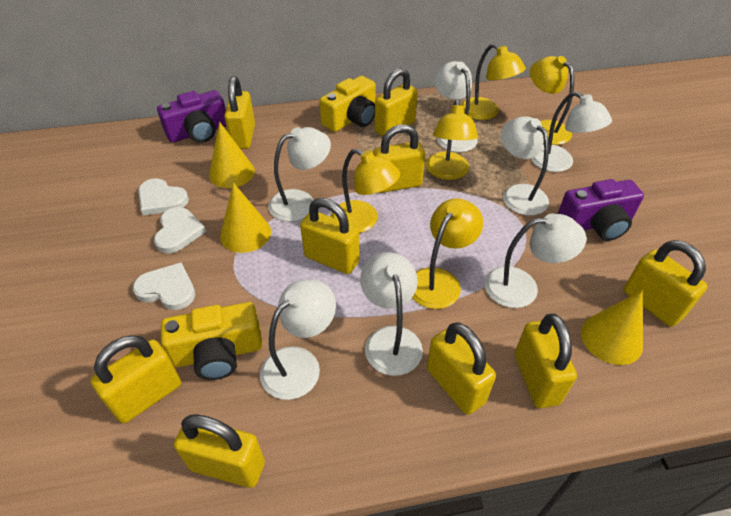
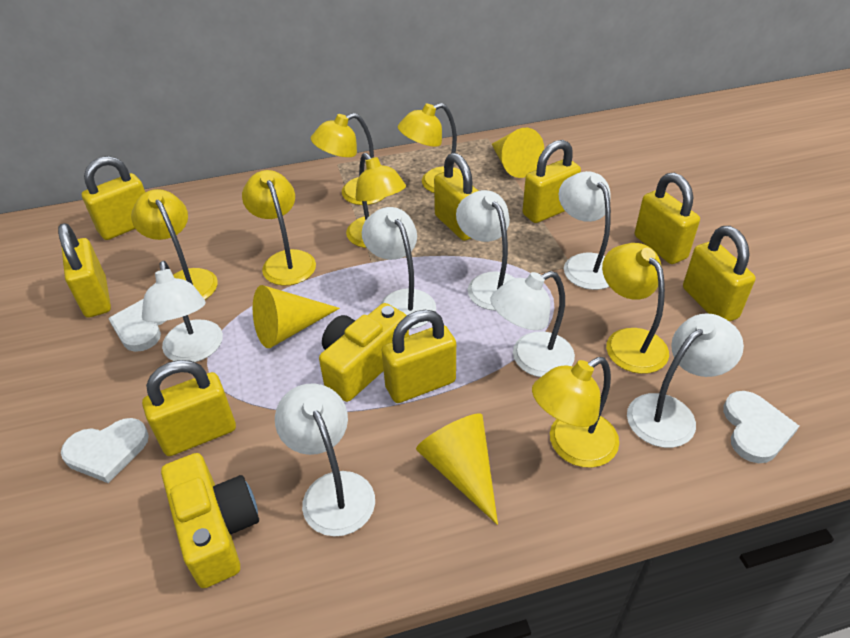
purple camera: [157,90,226,143] [558,179,644,241] = 2 -> none = 0
yellow lamp: [331,149,400,233] [412,198,483,309] [426,99,478,180] [461,44,526,120] [530,56,574,145] = 5 -> [131,189,218,300] [242,170,316,286] [311,113,385,205] [346,153,406,248] [398,103,463,193] [532,357,619,468] [602,243,669,374] = 7
yellow padlock: [90,335,181,423] [174,414,265,488] [224,76,255,149] [300,198,359,274] [373,124,425,193] [375,68,418,136] [427,322,496,415] [515,314,577,408] [624,240,708,327] = 9 -> [58,223,111,318] [82,156,145,240] [142,360,236,456] [382,310,456,403] [434,153,478,241] [522,140,581,223] [635,173,700,264] [683,226,756,322] = 8

